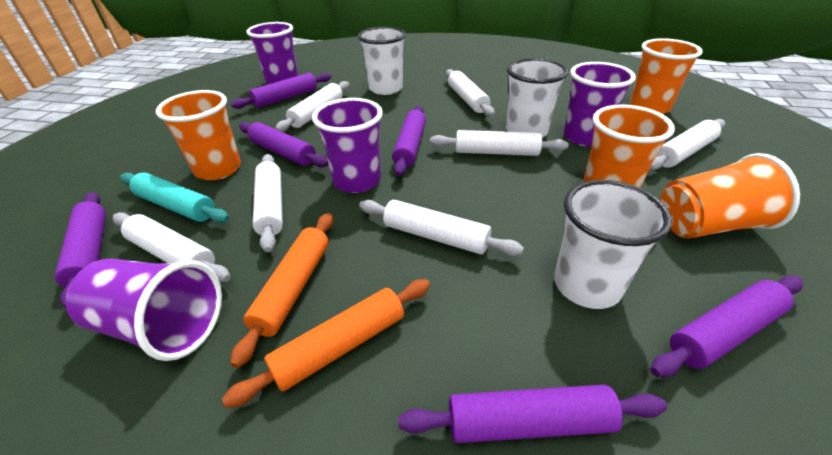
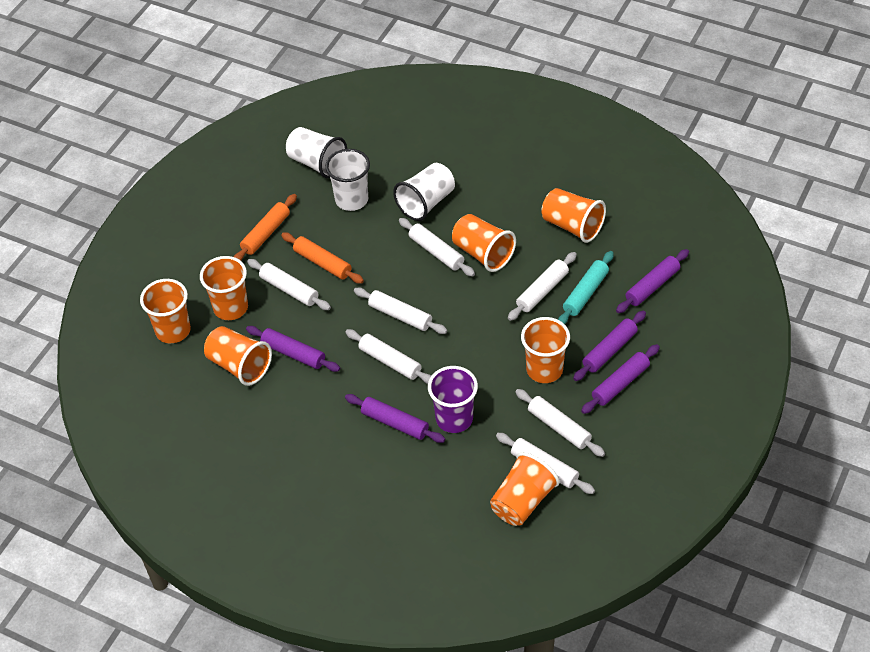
orange cup: [156,90,241,180] [583,104,675,188] [630,38,703,114] [660,153,800,239] = 4 -> [140,279,191,343] [200,256,248,320] [204,326,272,386] [452,214,516,272] [490,452,560,526] [521,317,570,383] [541,188,606,243] = 7
purple cup: [66,259,222,361] [246,22,298,84] [312,98,383,193] [564,62,636,147] = 4 -> [428,366,478,433] = 1
purple rolling pin: [55,192,106,308] [231,73,331,109] [239,122,328,168] [392,106,426,176] [398,385,667,443] [651,276,803,377] = 6 -> [246,326,340,372] [345,394,445,443] [573,311,646,381] [581,344,660,414] [616,249,689,313] = 5

